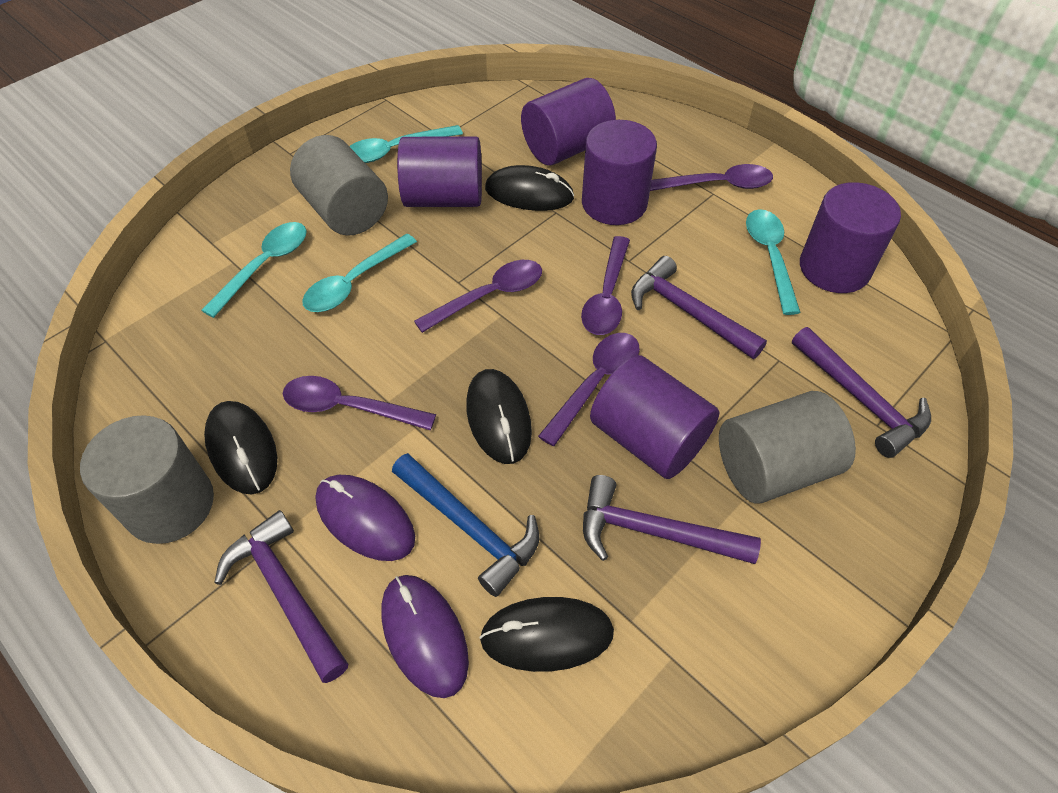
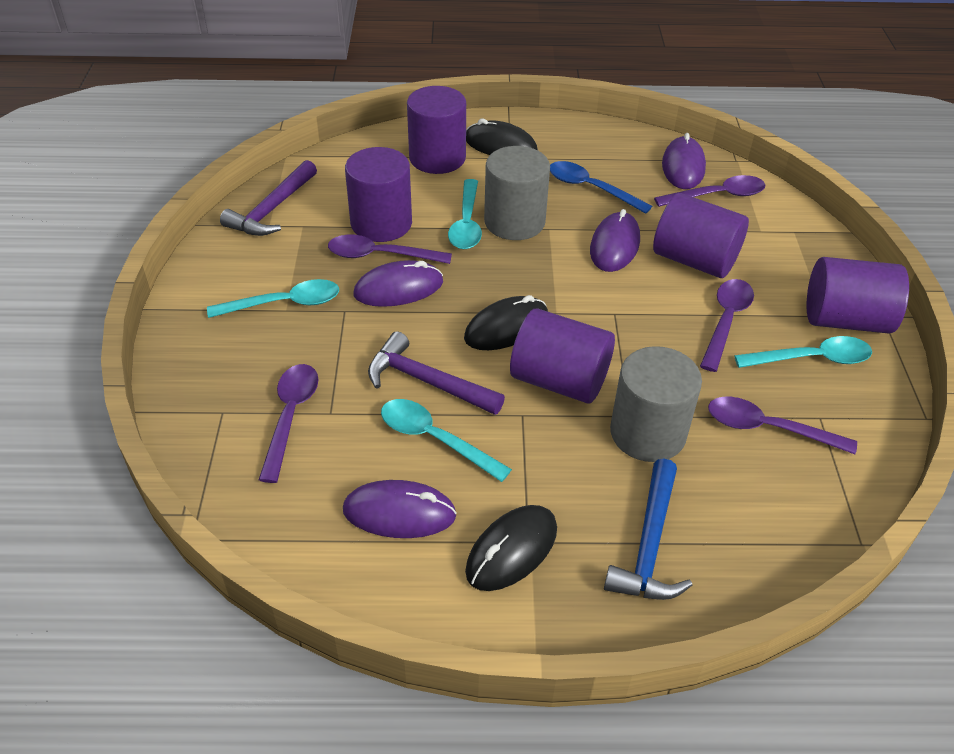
black mouse: [204,401,277,494] [466,369,532,464] [479,597,614,672] [485,165,574,211] = 4 -> [464,295,548,350] [465,505,557,591] [466,119,538,155] = 3
blue spoon: none = 0 -> [550,161,652,214] = 1
grey cylinder: [80,415,214,544] [290,135,388,236] [719,391,856,504] = 3 -> [484,146,550,240] [610,346,702,462] = 2
purple hammer: [214,510,348,683] [583,475,761,564] [631,256,767,359] [792,327,931,458] = 4 -> [220,160,317,236] [368,331,505,415] = 2
purple mouse: [315,475,415,561] [381,575,469,698] = 2 -> [343,480,457,538] [353,260,443,307] [590,209,640,272] [662,133,706,189] = 4

